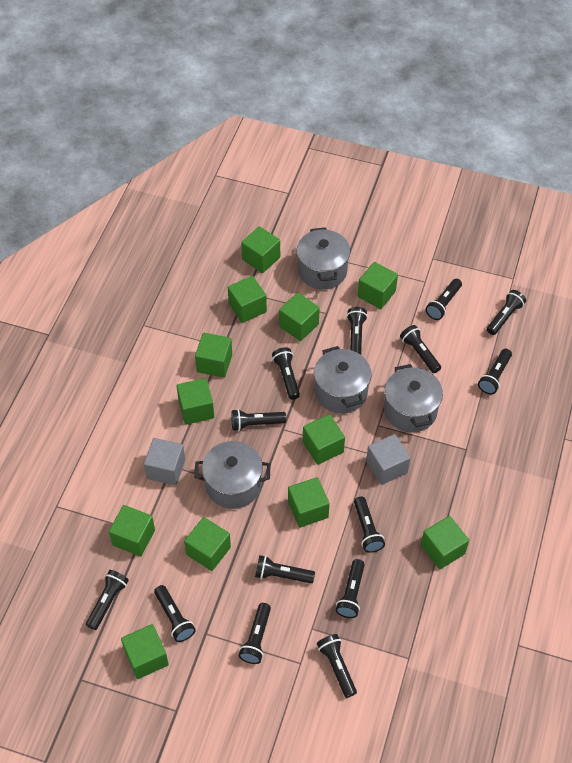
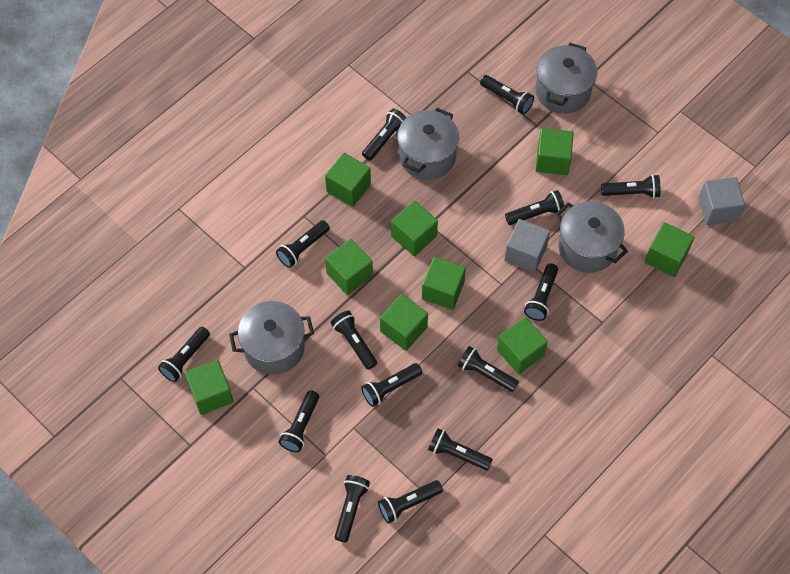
green cube: [109,505,155,556] [121,624,169,679] [177,378,214,425] [184,517,231,571] [195,333,232,378] [228,276,267,323] [241,226,280,273] [279,293,320,341] [288,477,330,528] [303,414,345,465] [358,262,398,309] [421,516,469,569] = 12 -> [185,360,234,415] [325,153,371,207] [325,239,373,295] [380,294,428,351] [391,200,438,256] [422,257,466,310] [497,317,548,374] [536,128,574,175] [645,222,694,277] = 9

